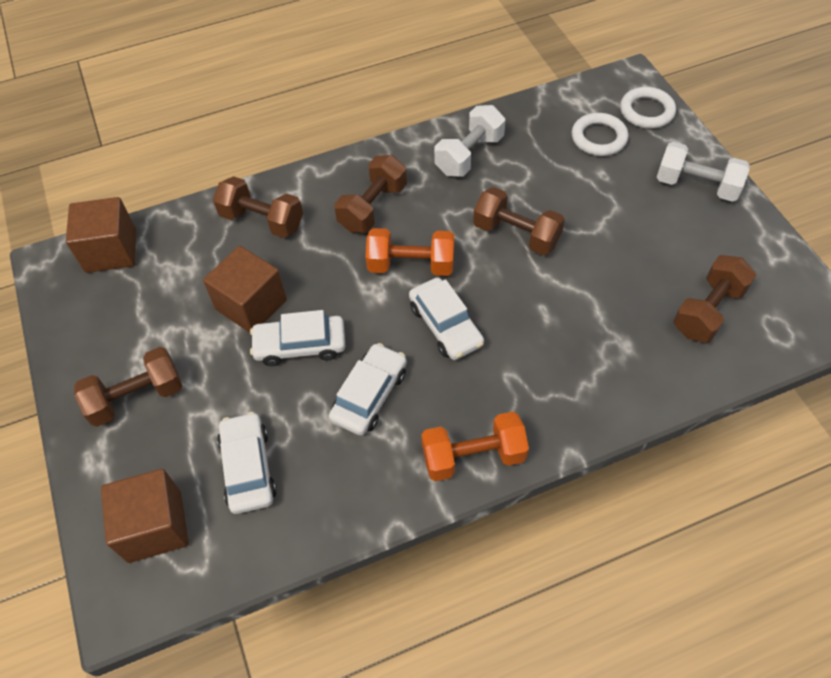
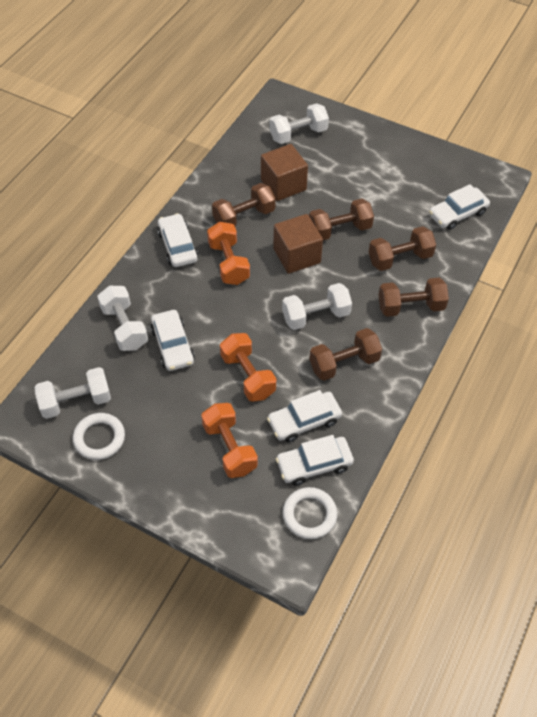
brown cube: [66,197,136,273] [101,469,189,563] [203,246,287,333] = 3 -> [261,144,308,201] [273,214,323,274] = 2
orange dumbbell: [366,228,454,276] [421,412,529,481] = 2 -> [201,403,258,478] [207,222,250,285] [220,333,276,402] = 3
white car: [217,412,277,514] [250,310,345,366] [329,343,407,436] [409,277,484,360] = 4 -> [150,310,195,371] [157,213,198,267] [267,390,342,442] [276,435,354,486] [429,184,490,230] = 5
white dumbbell: [434,105,505,177] [657,142,750,202] = 2 -> [35,367,111,419] [97,286,148,351] [269,103,329,144] [282,283,352,330] = 4

